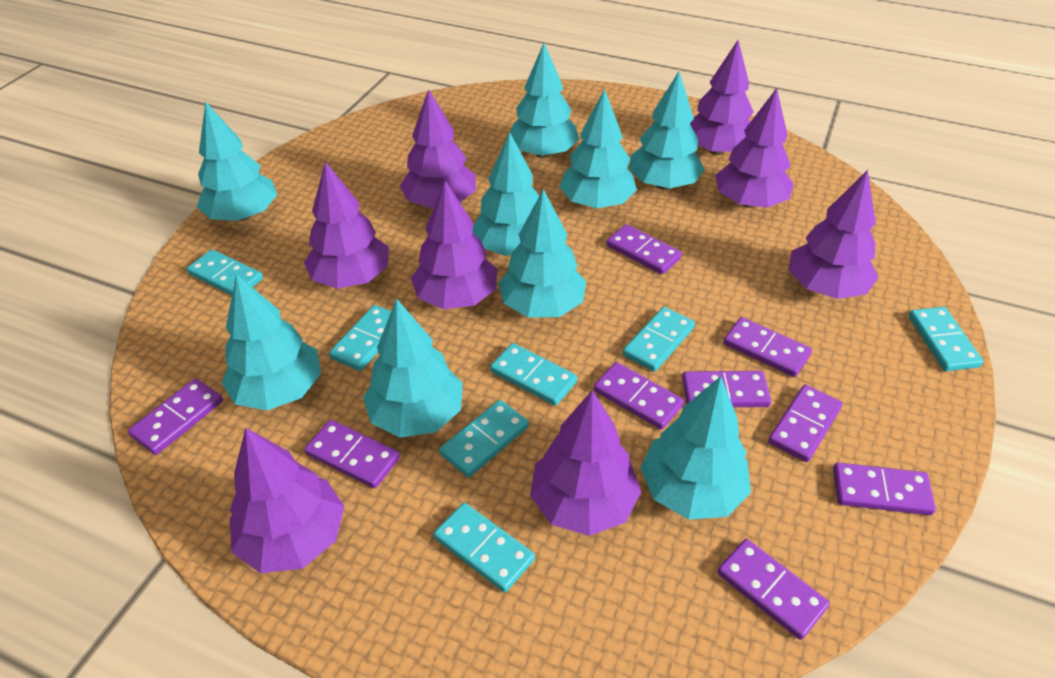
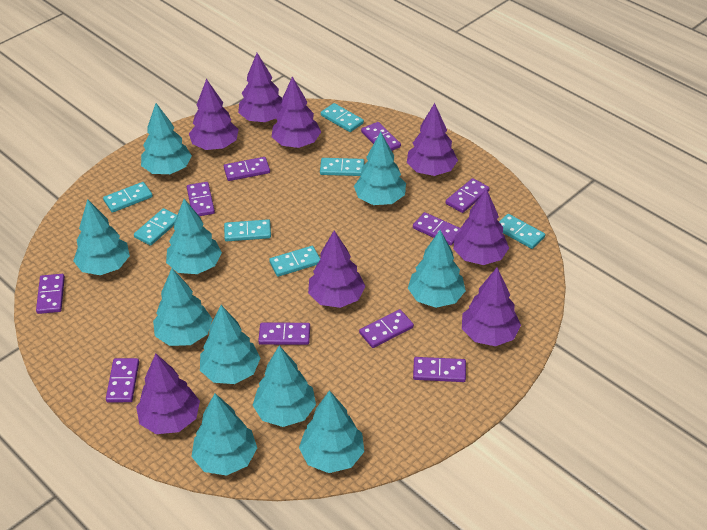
purple domino: [128,379,223,455] [304,420,400,488] [594,362,684,430] [606,224,682,274] [682,371,771,407] [717,539,830,640] [723,317,812,377] [768,384,842,462] [833,462,936,515] = 9 -> [36,274,65,314] [106,358,139,403] [187,182,215,216] [224,157,270,181] [258,323,310,345] [359,309,414,348] [361,122,401,151] [413,212,461,245] [413,357,466,382] [446,178,490,213] = 10
turquoise tree: [197,101,277,221] [221,274,321,410] [363,299,463,438] [473,132,539,256] [499,189,586,318] [510,43,579,158] [559,89,637,208] [629,72,705,189] [641,376,751,520] = 9 -> [73,199,130,275] [141,103,192,174] [153,268,212,346] [166,199,222,274] [191,393,257,476] [200,305,261,384] [253,346,316,427] [299,390,364,473] [354,132,406,205] [408,230,466,308] = 10

